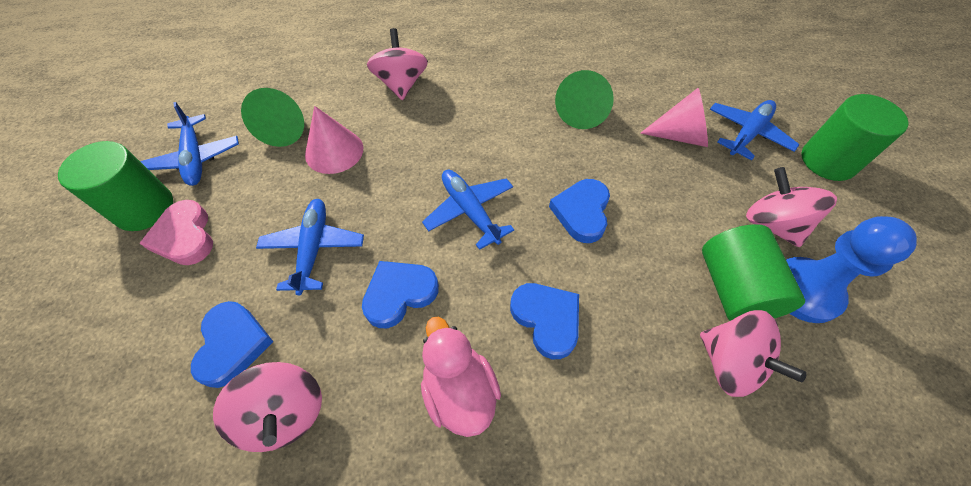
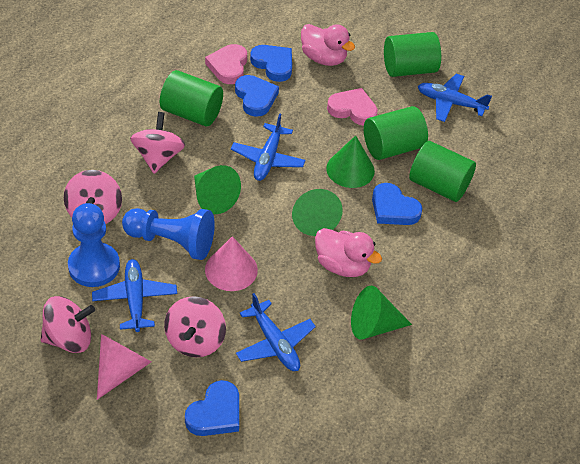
blue pawn: [786,216,917,323] = 1 -> [68,203,120,287] [122,208,215,260] = 2
green cone: [241,88,304,147] [555,70,614,129] = 2 -> [194,165,241,214] [292,189,343,236] [326,135,375,188] [351,286,412,340] = 4
green cylinder: [58,141,173,231] [702,224,805,321] [801,94,909,181] = 3 -> [160,70,223,126] [364,106,428,160] [384,32,441,77] [409,141,476,202] = 4
pink duck: [421,317,501,437] = 1 -> [301,24,355,66] [315,228,382,277] = 2
pink heart: [139,200,213,265] = 1 -> [205,44,247,84] [327,88,378,126] = 2

